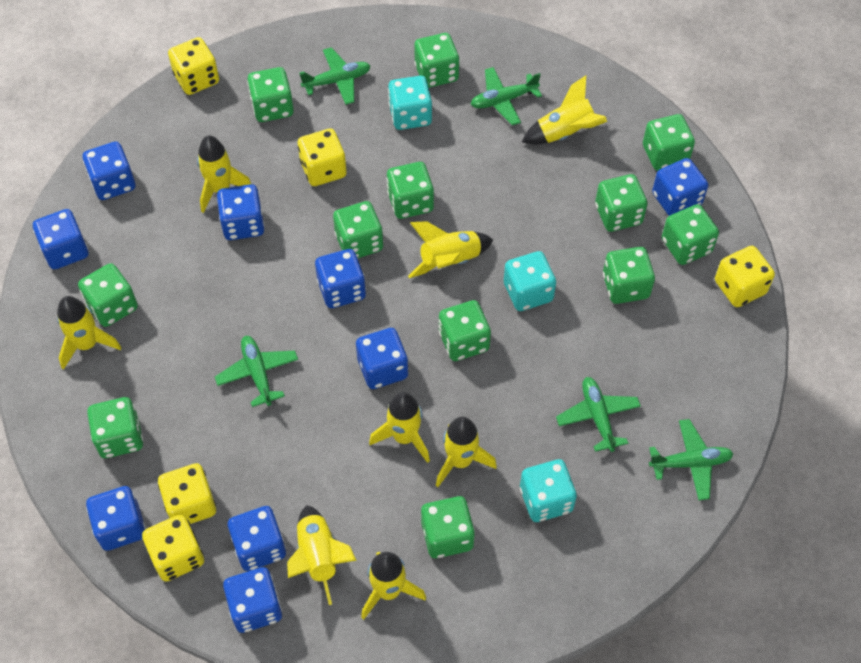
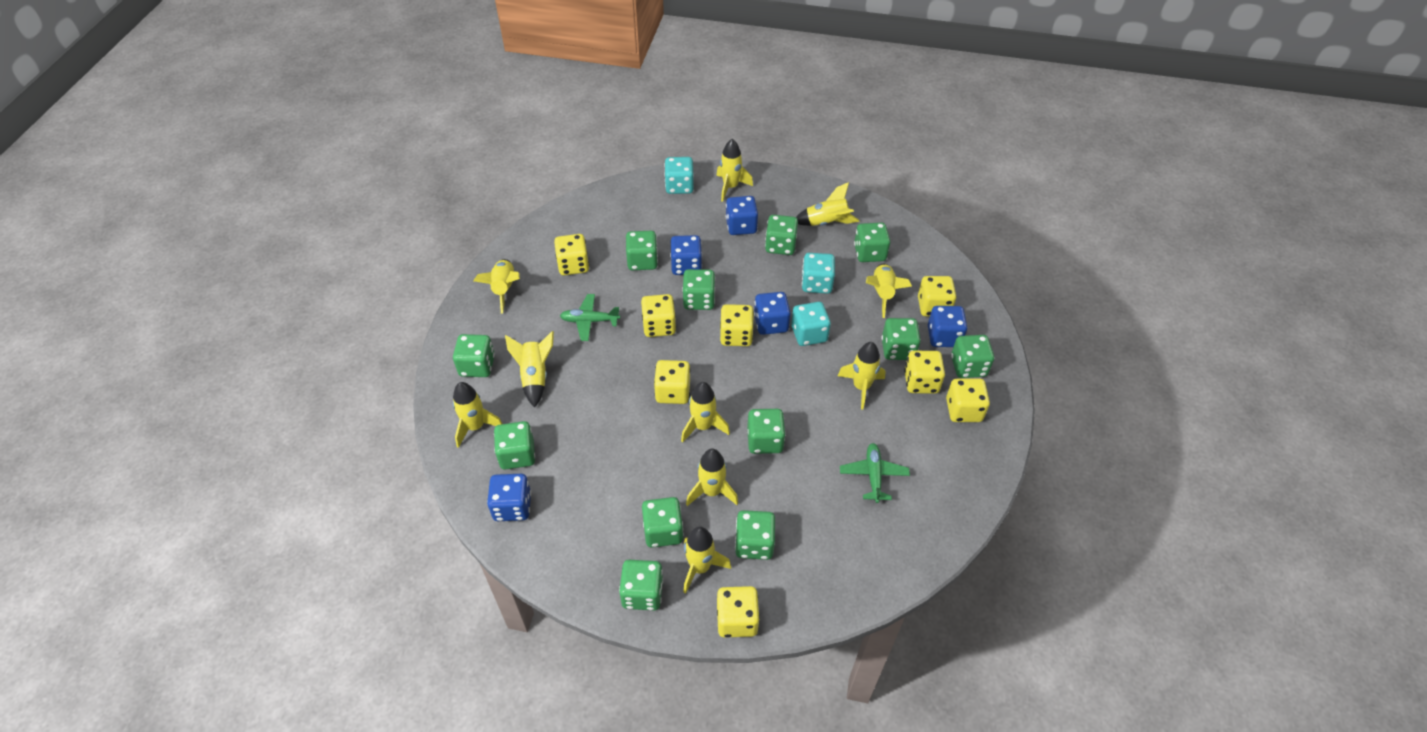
blue dice: [33,209,88,269] [83,142,135,200] [86,486,146,551] [217,184,265,240] [223,567,282,633] [228,506,286,571] [315,249,366,308] [356,328,408,389] [652,158,708,216] = 9 -> [487,474,531,521] [670,235,702,275] [726,196,758,235] [754,292,791,335] [928,306,967,347] = 5
green plane: [215,336,298,407] [300,47,370,105] [471,67,542,125] [556,377,641,452] [649,419,734,500] = 5 -> [560,294,620,341] [840,443,910,503] = 2
yellow dice: [142,514,204,582] [158,463,216,524] [168,37,219,95] [298,128,347,186] [715,246,775,307] = 5 -> [554,234,589,275] [641,294,676,337] [654,360,690,404] [717,586,760,638] [720,304,754,346] [904,351,945,394] [918,276,956,316] [946,379,990,422] = 8
yellow rocket: [57,296,121,370] [197,135,251,213] [287,505,357,605] [361,552,426,620] [369,392,430,463] [408,221,493,278] [436,417,497,487] [522,76,607,145] = 8 -> [453,382,502,448] [474,259,520,314] [505,331,554,407] [681,382,730,443] [683,527,731,594] [686,449,738,506] [716,139,753,202] [796,182,860,226] [838,342,886,410] [866,264,912,318] = 10

